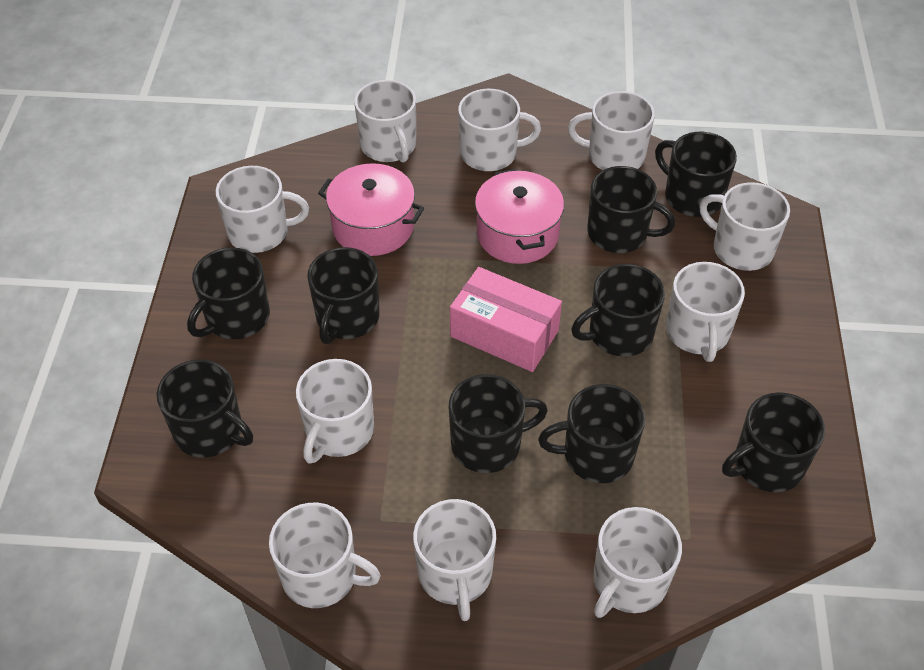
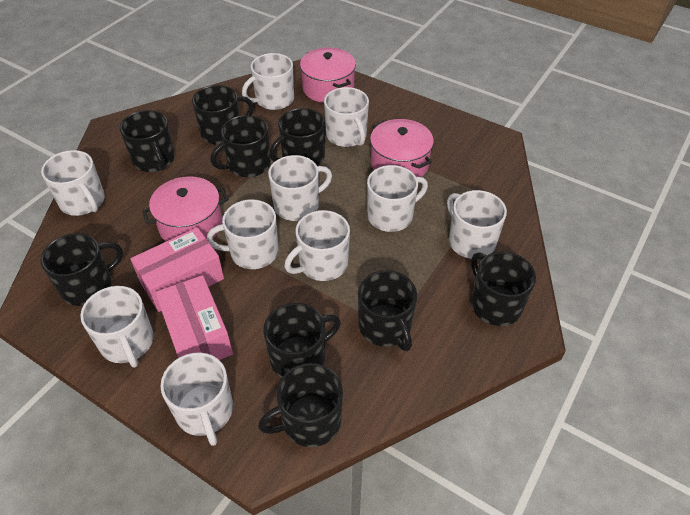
pink box: [450,267,562,372] = 1 -> [130,227,224,312] [155,275,233,360] = 2
pink pot: [318,163,424,256] [475,169,564,264] = 2 -> [142,176,228,241] [300,48,356,103] [370,119,434,177] = 3

